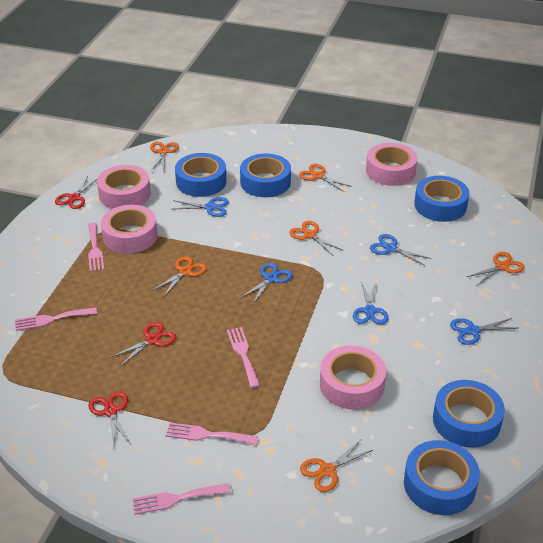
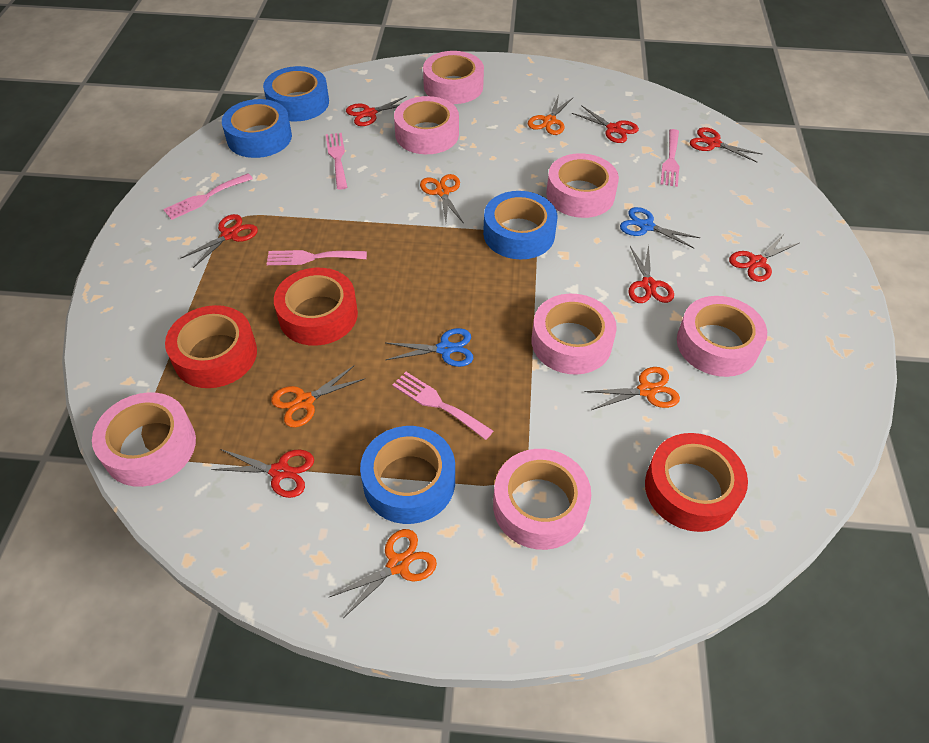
blue scissors: [173,197,229,217] [241,263,293,305] [353,281,389,324] [370,234,431,266] [450,318,516,345] = 5 -> [386,328,473,367] [620,207,700,249] = 2
blue tape: [175,153,227,197] [240,153,291,197] [404,440,480,515] [414,176,469,222] [433,380,505,448] = 5 -> [222,99,292,158] [263,66,329,122] [360,426,455,524] [483,191,557,259] = 4
orange scissors: [150,142,179,171] [152,256,207,297] [289,221,344,255] [299,164,352,192] [300,440,373,492] [467,252,525,285] = 6 -> [271,365,364,428] [330,529,437,618] [420,174,463,223] [528,95,573,135] [585,367,680,410] = 5
pink tape: [97,165,151,209] [101,205,158,254] [320,345,386,409] [366,143,418,186] = 4 -> [92,392,196,487] [394,96,459,154] [423,51,484,104] [493,449,591,550] [532,294,617,375] [546,153,619,218] [677,296,767,377] = 7
red scissors: [55,176,98,209] [88,391,131,449] [111,322,176,367] = 3 -> [181,214,258,268] [211,449,314,498] [346,96,407,126] [572,105,639,143] [628,245,674,303] [690,127,763,163] [729,234,799,282] = 7
red tape: none = 0 -> [165,305,257,388] [274,268,358,346] [645,433,748,532] = 3

